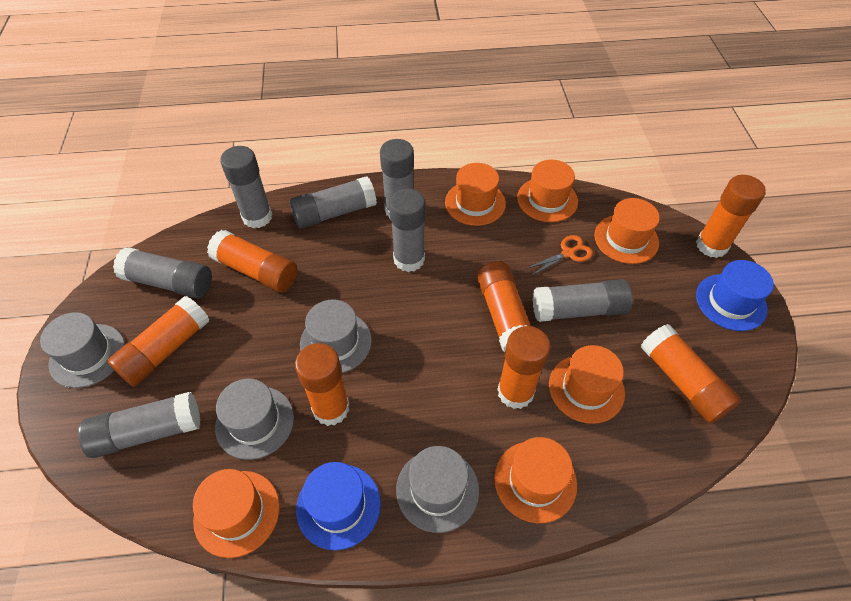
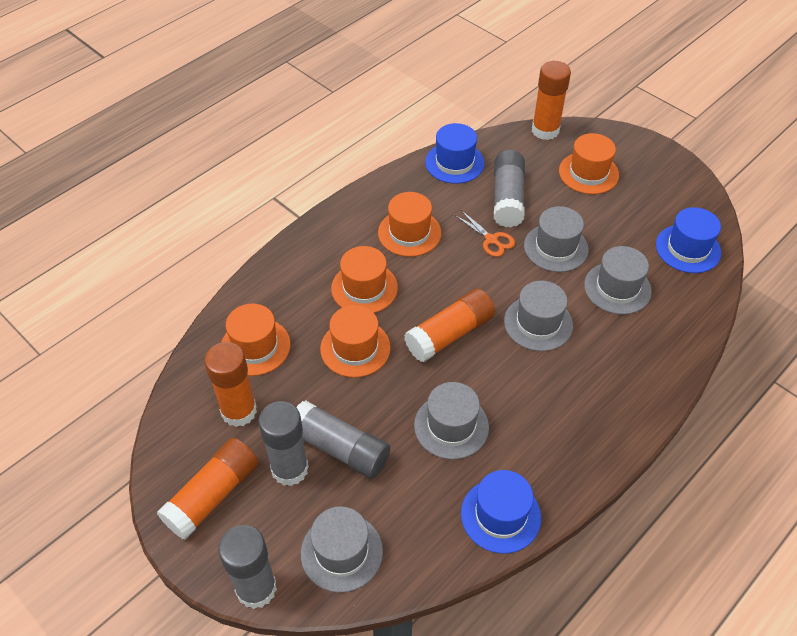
blue hat: [296,462,381,550] [696,260,774,331] = 2 -> [425,123,485,184] [461,470,541,554] [656,207,721,273] = 3
grey glue stick: [78,392,200,458] [113,247,212,298] [220,146,273,228] [289,176,377,229] [380,139,414,219] [389,189,425,272] [533,279,633,322] = 7 -> [218,525,277,609] [258,401,309,486] [296,400,390,478] [494,150,525,228] = 4
grey hat: [40,312,125,388] [215,379,294,460] [300,299,372,373] [396,446,479,533] = 4 -> [301,506,383,593] [414,382,489,460] [504,281,573,351] [524,206,589,272] [584,246,652,315] = 5
orange glue stick: [107,296,210,386] [207,230,297,292] [295,343,349,426] [477,261,531,352] [497,326,551,409] [641,324,741,423] [696,175,766,258] = 7 -> [157,438,258,540] [204,342,257,427] [404,289,495,362] [532,61,571,140] = 4
orange hat: [193,469,280,558] [445,163,506,226] [494,437,577,523] [517,160,578,222] [549,345,625,424] [594,198,660,264] = 6 -> [221,303,291,376] [320,305,391,378] [331,246,398,313] [378,192,441,257] [559,133,619,194] = 5

